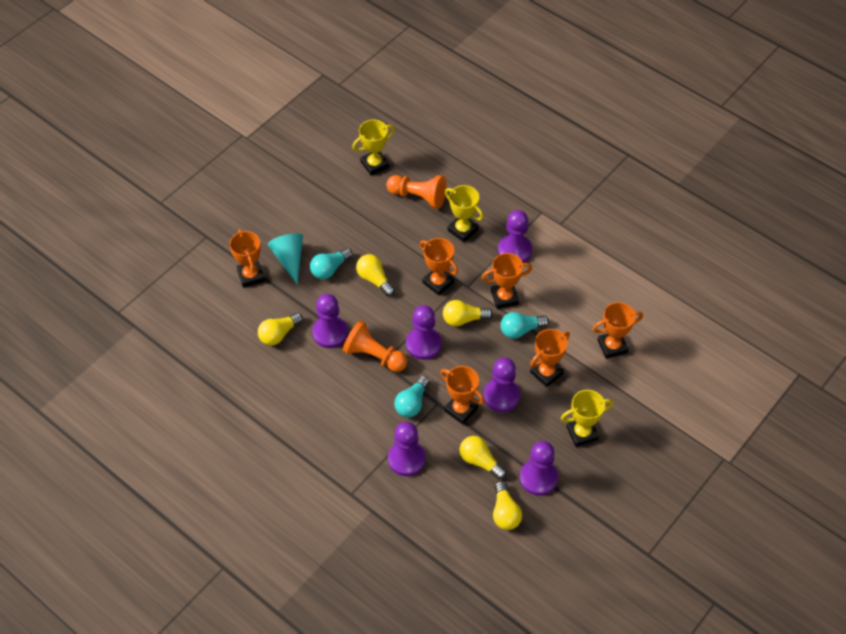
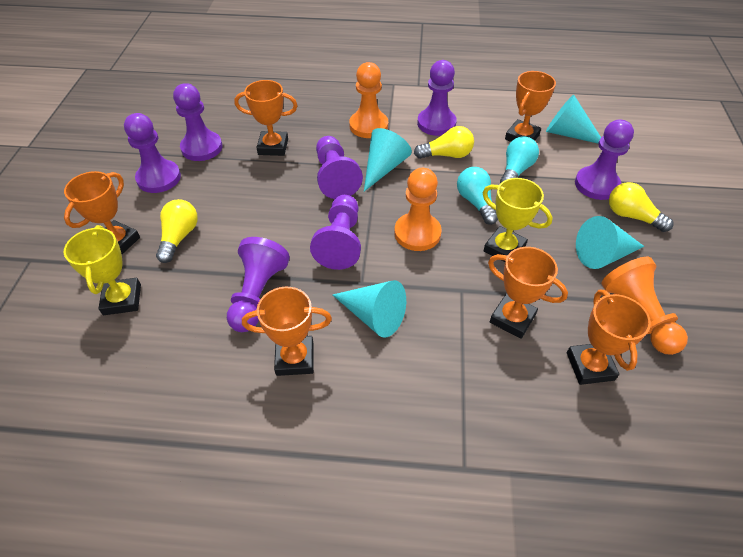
orange pawn: [343,320,407,372] [386,175,446,209] = 2 -> [349,62,388,138] [394,168,442,251] [602,257,688,355] = 3
purple pawn: [312,294,348,348] [388,422,426,476] [406,305,442,360] [483,358,520,412] [498,210,532,263] [520,441,558,496] = 6 -> [124,113,181,193] [173,83,222,161] [227,237,290,332] [310,195,361,270] [316,136,363,199] [417,60,457,136] [575,119,634,200] = 7
turquoise cone: [268,233,303,285] = 1 -> [333,280,406,338] [364,128,412,191] [546,95,601,143] [576,216,644,269] = 4
turquoise light bulb: [310,248,352,279] [394,376,429,418] [500,312,549,339] = 3 -> [457,167,498,225] [500,136,539,183] = 2
yellow light bulb: [258,312,303,346] [356,254,395,296] [443,300,493,326] [460,436,506,479] [493,481,522,530] = 5 -> [156,199,198,263] [414,126,474,159] [609,182,673,232] = 3
yellow trophy: [352,120,395,176] [445,185,483,242] [561,390,613,447] = 3 -> [64,225,141,315] [483,178,553,262] = 2

